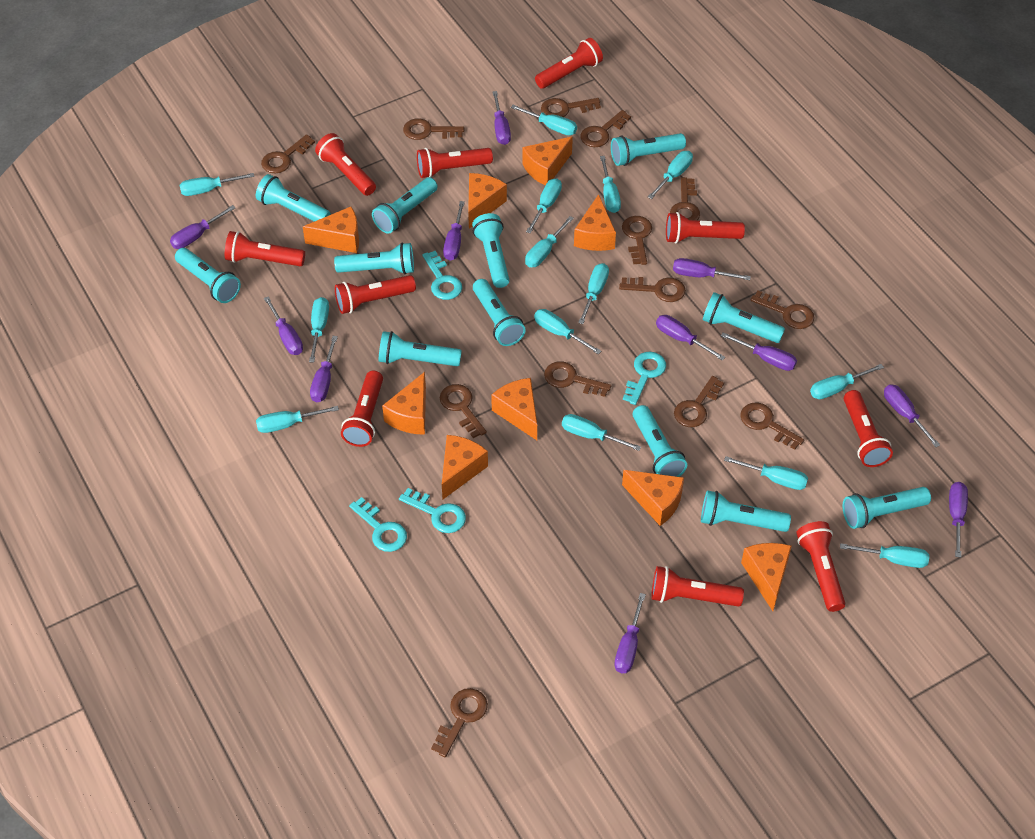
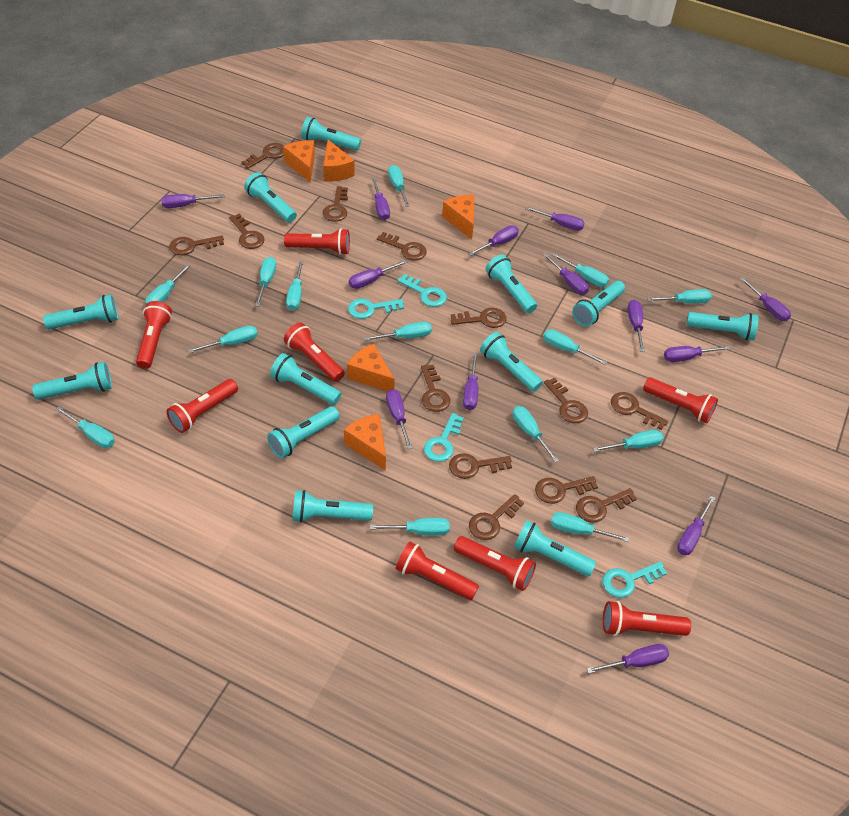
orange cheese: [303,207,359,253] [382,372,426,435] [442,435,488,499] [468,173,507,229] [491,378,537,440] [522,137,573,185] [574,194,616,251] [622,470,684,526] [741,543,792,611] = 9 -> [283,140,315,183] [323,140,355,182] [344,414,386,471] [347,344,395,391] [442,195,474,239] = 5
purple screwdriver: [170,205,235,249] [264,296,303,355] [310,336,338,402] [443,201,465,260] [492,91,511,145] [614,593,646,673] [656,315,725,360] [673,258,751,280] [721,332,797,371] [884,384,940,447] [949,482,968,558] = 11 -> [161,194,225,208] [349,260,407,289] [372,177,390,220] [386,389,412,449] [463,353,478,410] [468,225,519,256] [525,206,585,231] [542,253,589,295] [587,644,669,674] [628,300,645,352] [664,346,730,362] [677,496,715,555] [740,277,791,321] = 13
red flashlight: [225,231,305,266] [315,133,376,196] [335,275,416,314] [341,371,383,447] [417,148,493,178] [535,38,603,89] [651,566,744,607] [666,212,745,244] [796,521,845,612] [844,390,893,467] = 10 -> [136,301,172,369] [166,379,238,433] [284,228,350,255] [284,323,345,382] [395,541,479,600] [454,536,536,591] [603,601,691,636] [643,378,718,423] = 8

